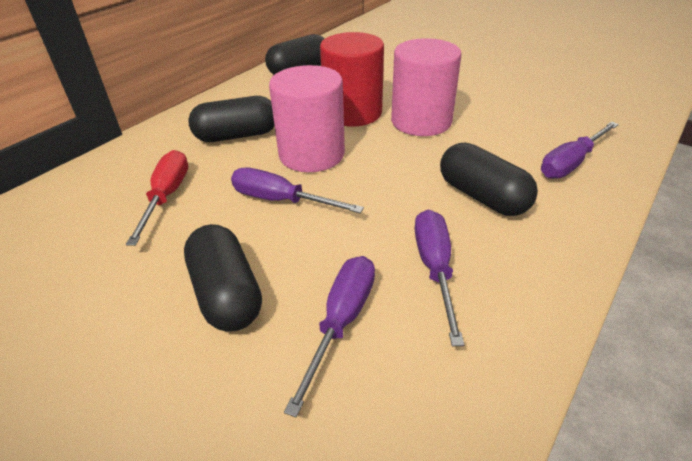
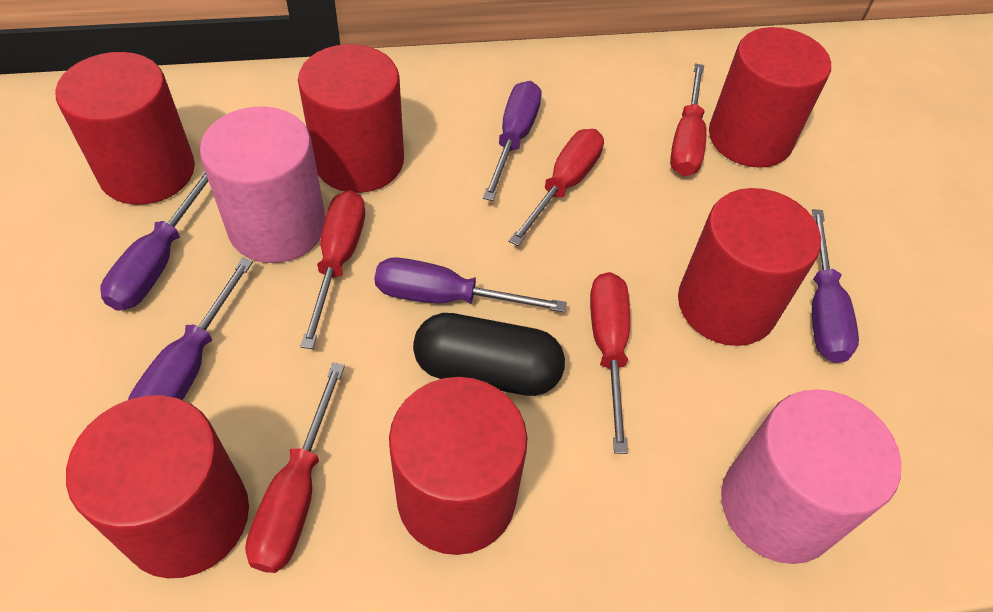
black capsule: [184,224,262,331] [188,96,275,142] [265,34,324,75] [440,143,538,216] = 4 -> [413,313,565,396] = 1
purple screwdriver: [231,168,364,213] [284,256,375,417] [415,210,464,346] [541,122,619,179] = 4 -> [100,171,208,311] [128,258,253,400] [374,257,567,312] [483,81,542,201] [812,209,859,363] = 5
red cylinder: [320,32,384,127] = 1 -> [55,52,195,205] [66,395,249,578] [298,44,404,193] [389,377,527,555] [678,188,821,346] [709,27,831,168] = 6
red screwdriver: [126,150,188,246] = 1 -> [245,362,345,573] [300,190,365,349] [509,129,604,246] [590,272,630,454] [670,63,707,176] = 5

